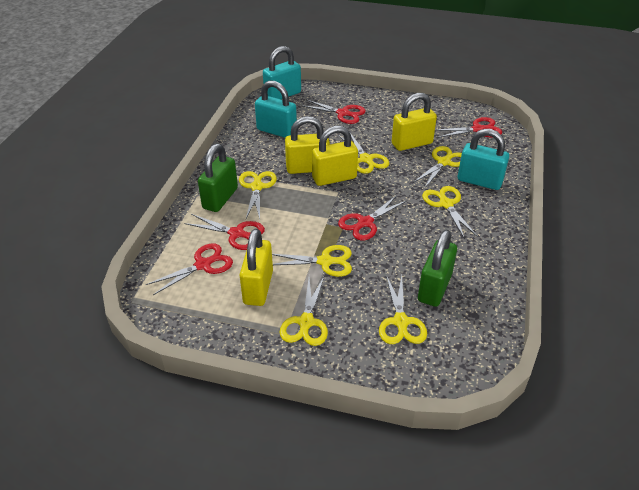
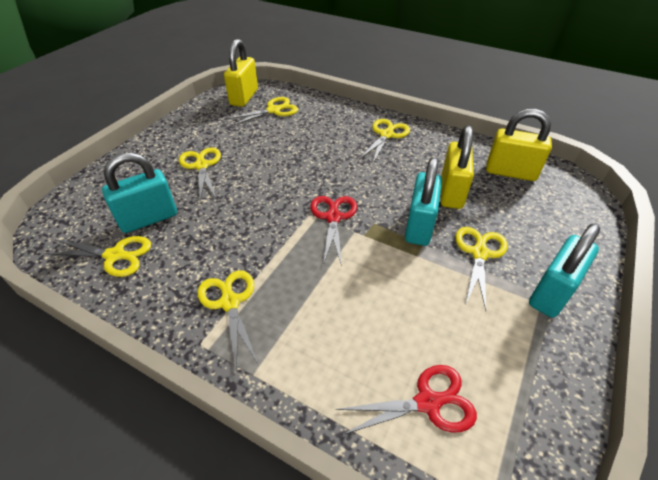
green padlock: [198,143,238,212] [418,229,457,307] = 2 -> none = 0
red scissors: [146,243,233,295] [184,214,265,250] [301,99,366,124] [338,195,406,240] [435,117,502,138] = 5 -> [310,196,357,266] [336,365,477,435] = 2
yellow padlock: [239,229,273,306] [285,116,330,174] [312,126,358,186] [392,93,437,151] = 4 -> [224,39,258,107] [441,126,474,209] [486,109,552,181] = 3
yellow scissors: [239,171,277,219] [272,245,352,277] [280,277,328,346] [338,133,390,174] [379,275,427,344] [413,146,462,189] [422,186,477,237] = 7 -> [44,236,151,277] [179,147,221,200] [197,270,259,373] [226,97,298,126] [359,119,410,163] [455,227,508,310] = 6

